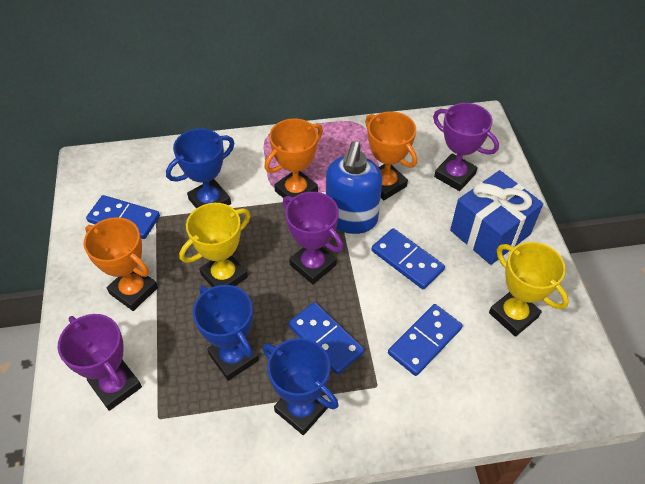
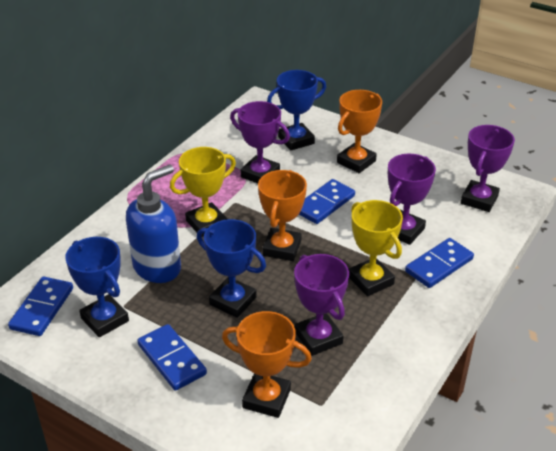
blue gift: [450,170,543,265] = 1 -> none = 0
purple trophy: [58,314,142,411] [283,192,343,284] [433,103,499,191] = 3 -> [230,101,290,183] [294,254,349,356] [388,154,436,245] [461,125,515,212] = 4

